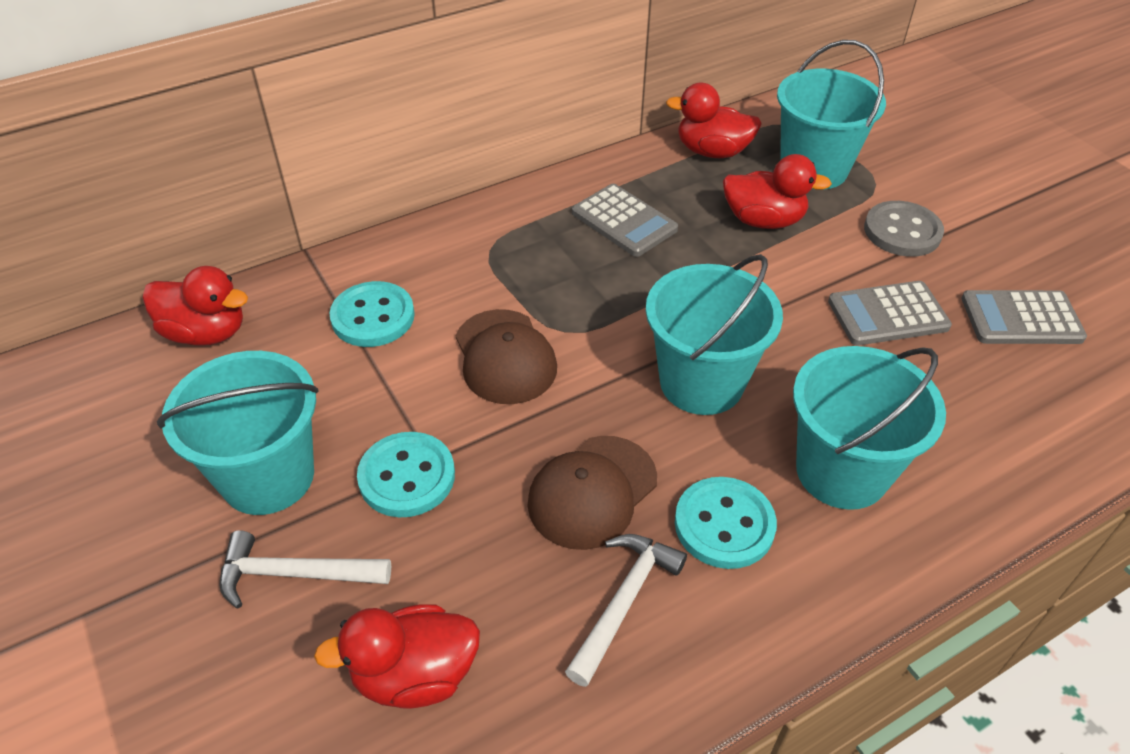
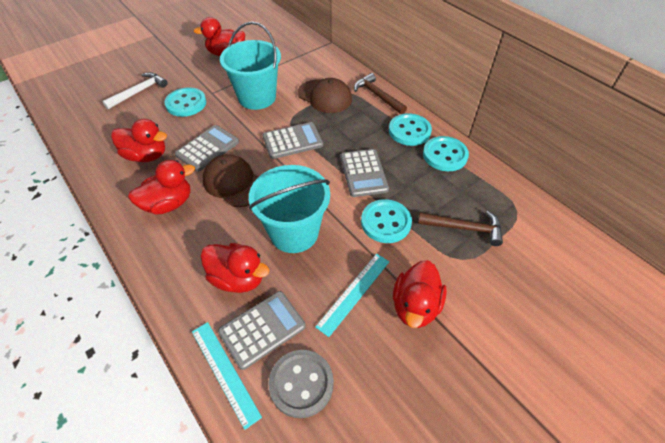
brown hammer: none = 0 -> [354,73,407,114] [418,210,503,246] = 2
grey calculator: [572,184,678,257] [828,281,952,345] [961,290,1087,344] = 3 -> [175,125,239,172] [218,291,306,370] [262,122,323,159] [340,149,389,197] = 4
red duck: [142,266,248,346] [314,604,480,709] [666,83,762,158] [723,154,832,229] = 4 -> [111,119,167,162] [128,160,195,215] [194,17,245,56] [200,243,270,293] [393,260,447,328] = 5
turquoise bucket: [157,351,319,515] [646,254,783,415] [777,40,886,190] [793,346,946,510] = 4 -> [220,21,281,110] [249,165,330,253] = 2
turquoise button: [330,281,415,347] [357,432,455,518] [675,477,777,569] = 3 -> [164,87,206,117] [361,199,412,243] [389,113,432,146] [423,136,469,171] = 4
turquoise ruler: none = 0 -> [192,322,262,430] [315,254,389,337] = 2
white hammer: [219,530,391,608] [565,534,687,687] = 2 -> [102,72,168,109] = 1

